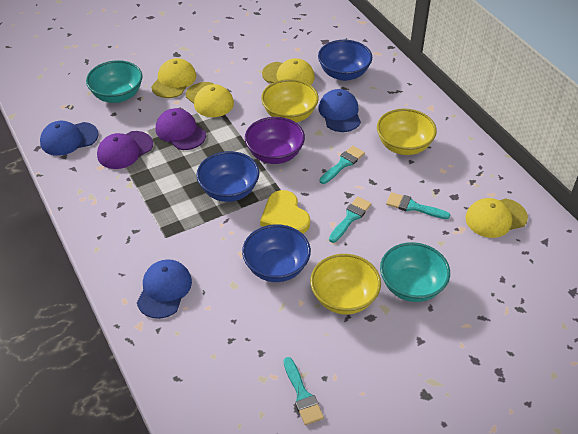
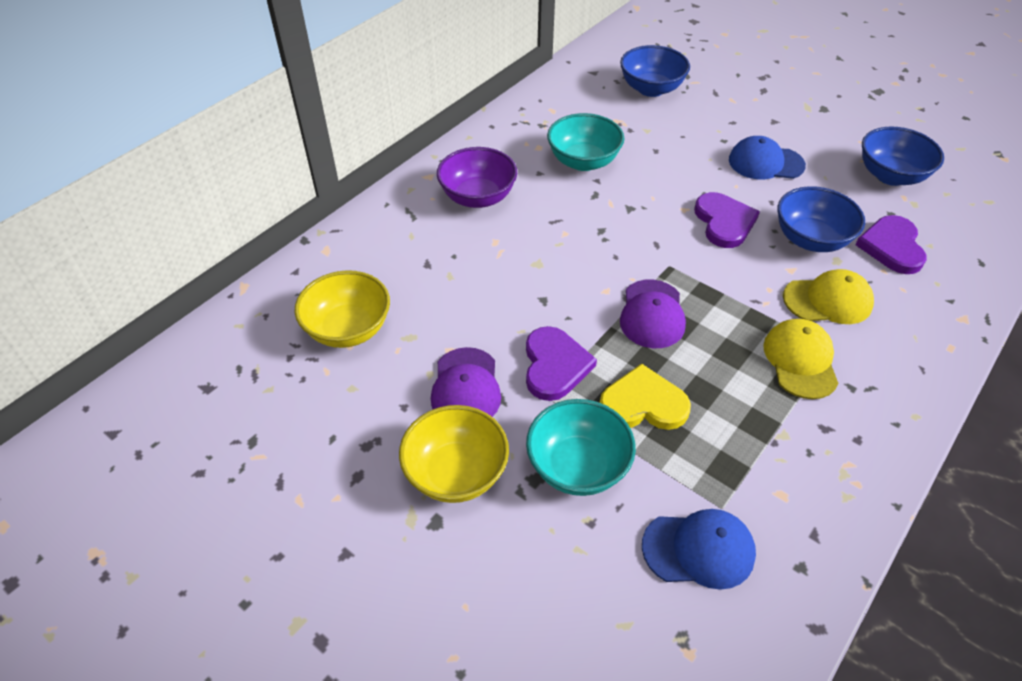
blue cap: [40,121,99,156] [137,259,192,319] [318,89,361,132] = 3 -> [642,509,756,590] [729,136,806,179] = 2
purple heart: none = 0 -> [526,326,597,401] [694,192,760,248] [855,215,927,274] = 3
turquoise brush: [284,357,324,425] [319,146,365,184] [329,197,371,243] [386,192,450,219] = 4 -> none = 0
yellow bowl: [261,79,319,122] [310,254,381,314] [377,109,437,155] = 3 -> [295,270,390,348] [399,405,509,503] = 2
yellow cap: [151,58,196,98] [186,82,234,117] [262,58,315,85] [466,198,528,238] = 4 -> [763,319,839,399] [783,269,874,324] = 2

